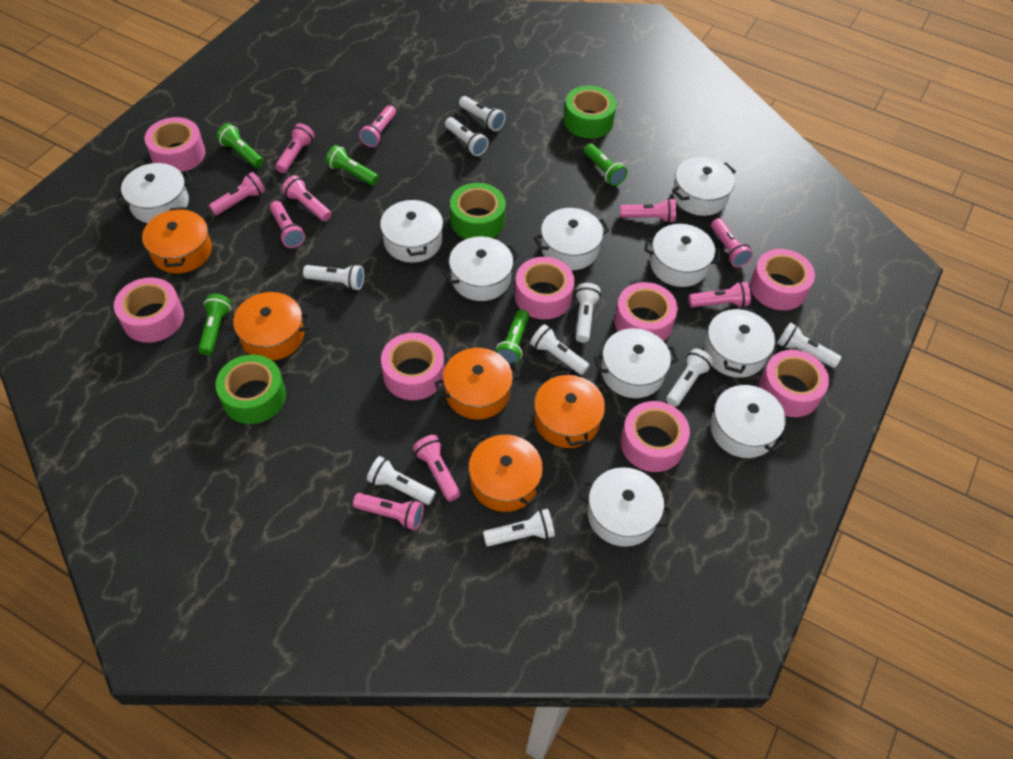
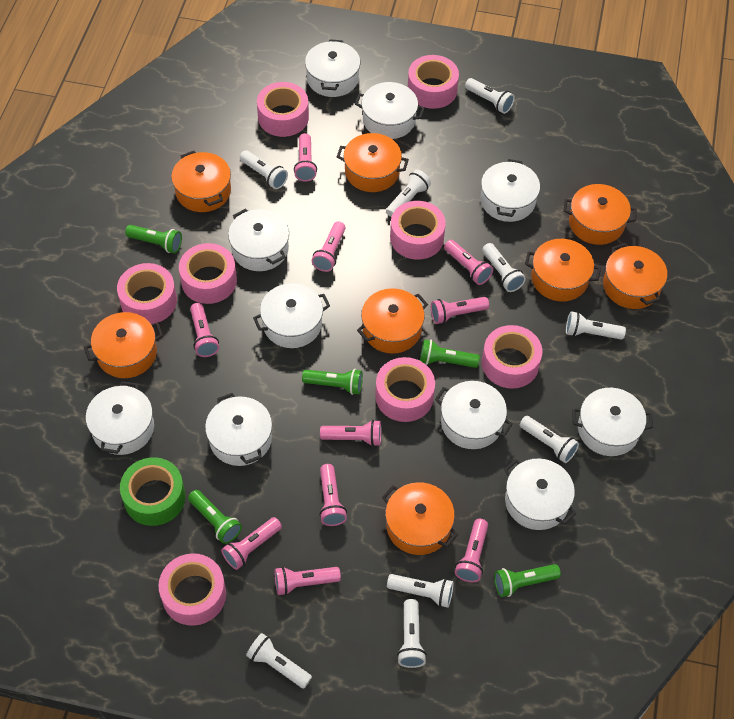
green tape: [215,354,286,424] [450,183,506,239] [564,86,616,138] = 3 -> [120,457,186,526] = 1
orange pot: [142,207,212,273] [226,292,311,361] [435,348,521,419] [468,435,543,512] [534,371,605,448] = 5 -> [84,312,163,378] [171,151,231,212] [337,133,409,192] [357,288,428,354] [382,482,458,555] [525,239,601,302] [563,184,637,245] [603,243,667,309] = 8

